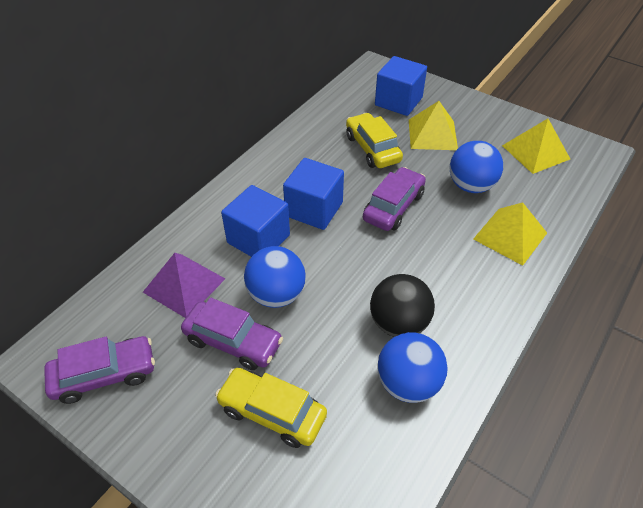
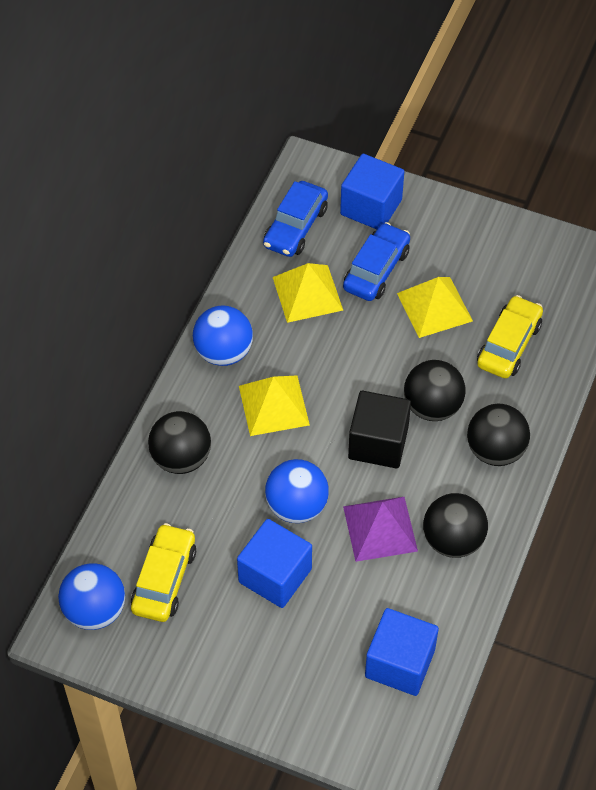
black ball: [370,274,435,337] = 1 -> [148,411,211,474] [404,360,466,421] [423,493,488,558] [467,404,530,466] = 4
black cube: none = 0 -> [348,391,411,468] = 1
blue car: none = 0 -> [263,181,328,257] [343,222,410,301] = 2
purple car: [44,336,155,404] [181,298,283,370] [363,167,426,231] = 3 -> none = 0

